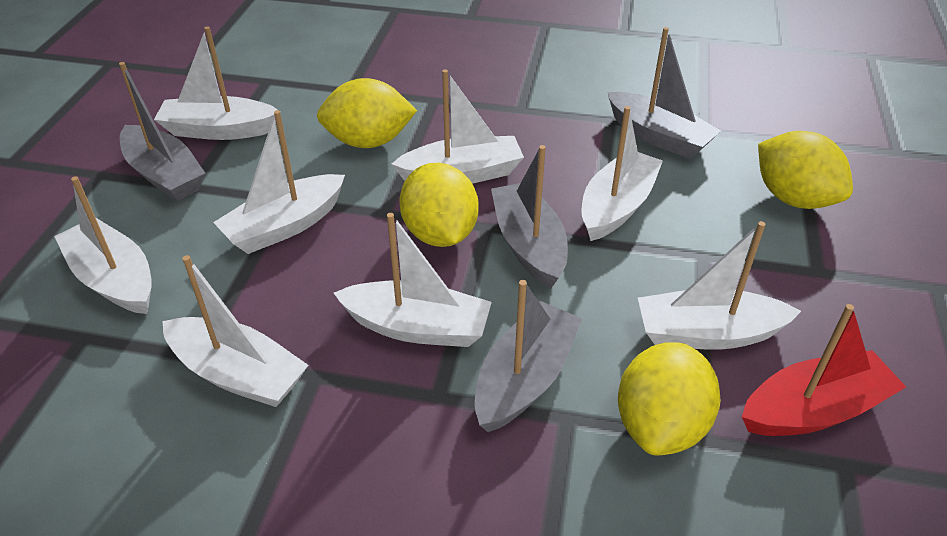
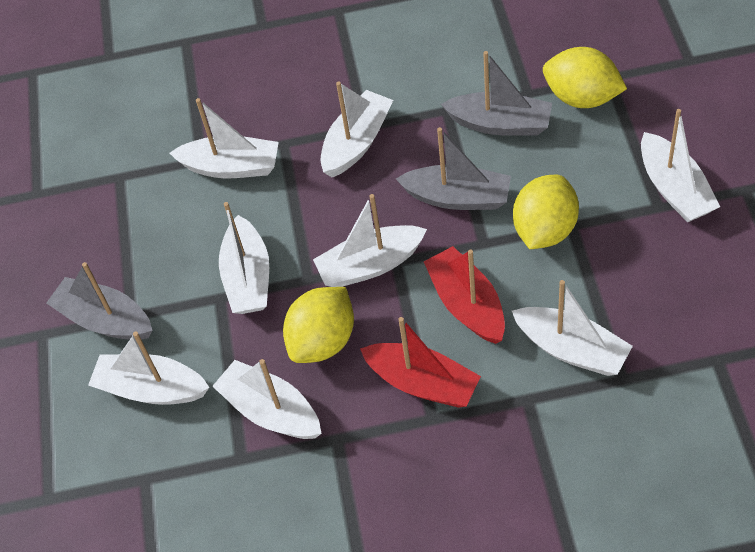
grey boat: [119,62,206,201] [474,280,582,432] [491,145,568,288] [607,27,721,159] = 4 -> [46,262,153,340] [396,127,511,210] [441,51,552,136] = 3
red boat: [742,304,906,436] = 1 -> [360,317,481,408] [424,246,505,344] = 2
yellow lemon: [317,78,417,148] [399,163,478,247] [618,342,720,456] [758,131,853,209] = 4 -> [283,287,354,363] [513,175,579,249] [543,47,627,108] = 3

